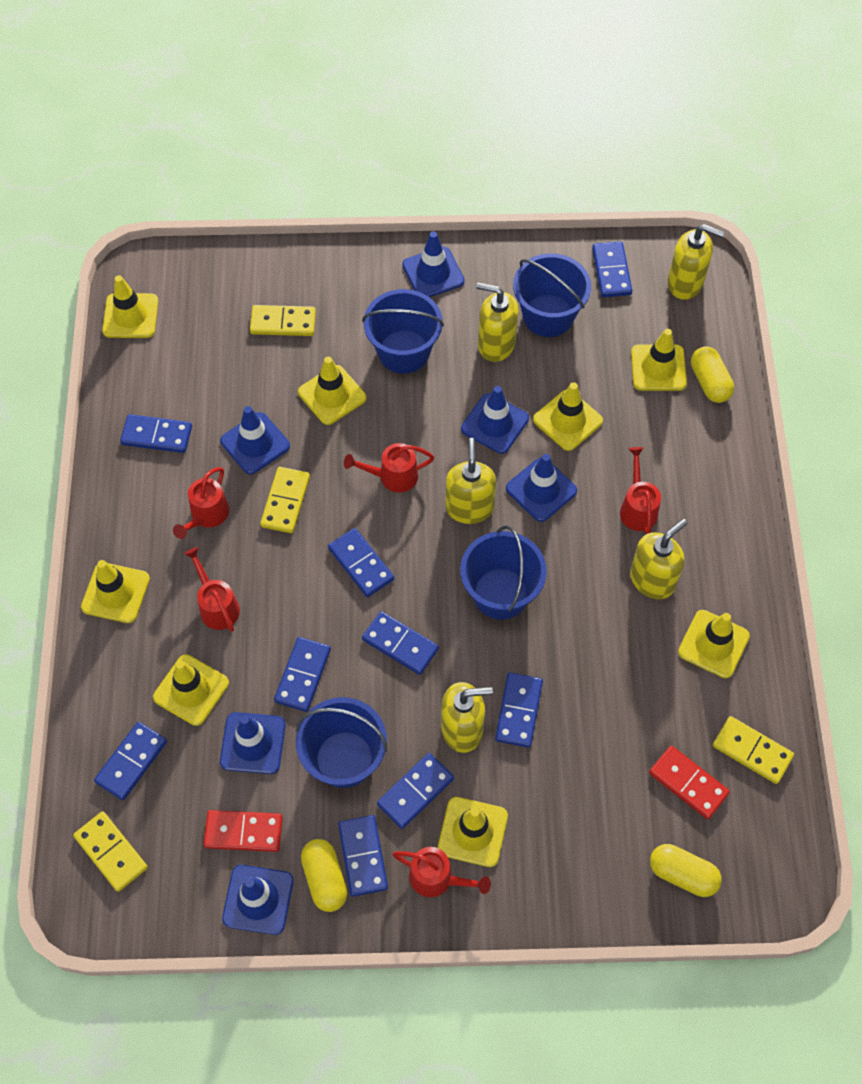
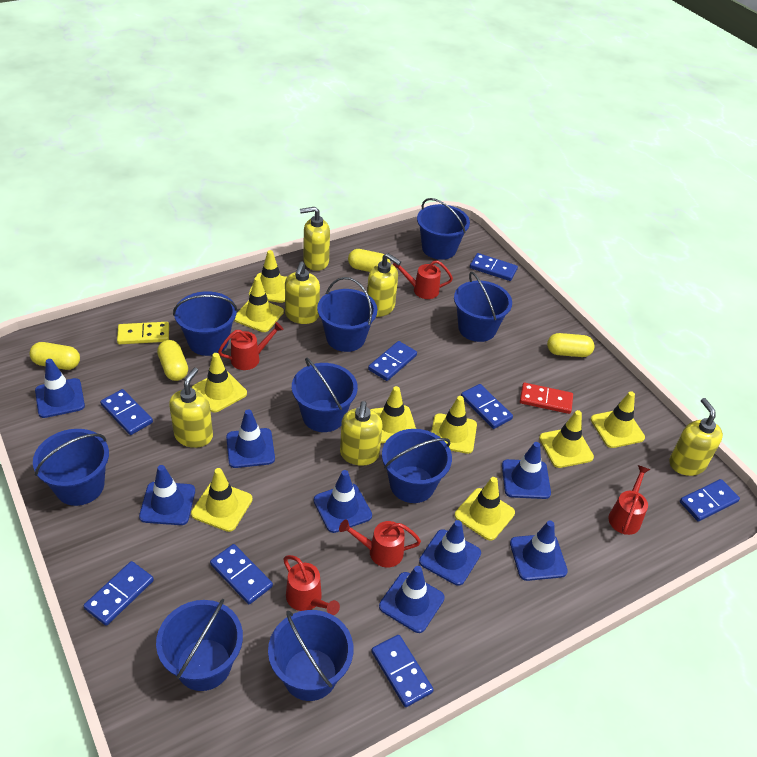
blue bucket: [296,697,387,788] [362,289,444,374] [460,525,547,619] [513,253,591,337] = 4 -> [33,429,109,506] [156,599,243,691] [173,291,238,356] [268,610,353,701] [292,357,358,432] [317,277,378,352] [382,429,452,503] [417,198,470,260] [454,272,512,342] = 9
blue domino: [94,722,167,800] [120,414,192,453] [274,637,331,712] [328,528,394,597] [338,815,388,897] [362,611,439,675] [377,753,454,829] [495,672,543,748] [592,241,632,297] = 9 -> [83,561,154,626] [100,389,153,435] [210,544,273,604] [368,341,417,381] [371,635,434,707] [461,384,513,429] [470,253,518,281] [680,479,740,522] = 8
blue traffic cone: [220,406,290,474] [220,712,286,774] [222,865,294,935] [402,231,465,297] [461,386,529,454] [506,454,577,522] = 6 -> [35,359,85,418] [139,465,195,525] [226,409,275,468] [314,470,372,533] [379,566,445,633] [419,520,481,586] [502,442,551,499] [510,521,568,581] = 8
red domino: [203,810,283,852] [649,746,730,819] = 2 -> [520,383,573,414] = 1
yellow capsule: [301,839,347,912] [650,844,722,897] [691,346,734,403] = 3 -> [30,342,80,370] [157,340,188,381] [348,249,391,272] [547,333,594,357] = 4
yellow domino: [73,811,148,892] [250,305,316,336] [260,467,310,533] [713,716,794,784] = 4 -> [117,322,169,344] = 1
yellow soap dispenser: [441,682,493,753] [445,438,496,524] [476,283,518,362] [630,519,687,599] [668,224,724,300] = 5 -> [169,367,213,448] [285,262,320,324] [300,207,330,271] [340,401,383,466] [367,253,401,317] [669,398,723,476] = 6
yellow traffic cone: [81,560,150,623] [102,275,158,338] [153,655,229,726] [298,356,366,425] [438,797,508,867] [533,382,603,451] [631,329,687,391] [678,610,750,678] = 8 -> [191,468,253,532] [192,353,247,413] [234,277,284,332] [249,250,287,303] [370,386,416,443] [431,396,477,454] [455,477,515,541] [539,410,594,468] [591,391,645,448] = 9

